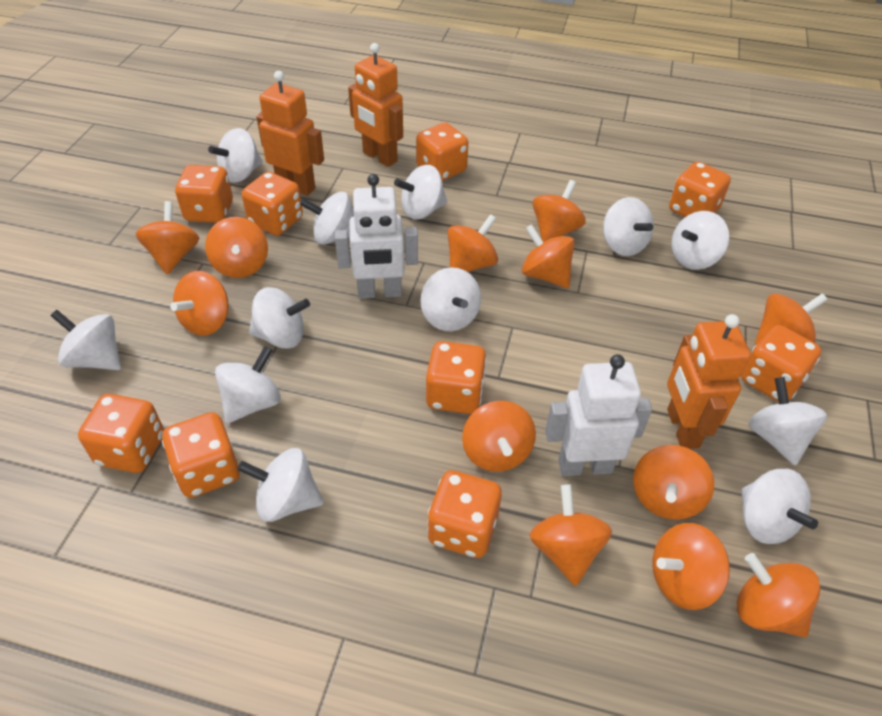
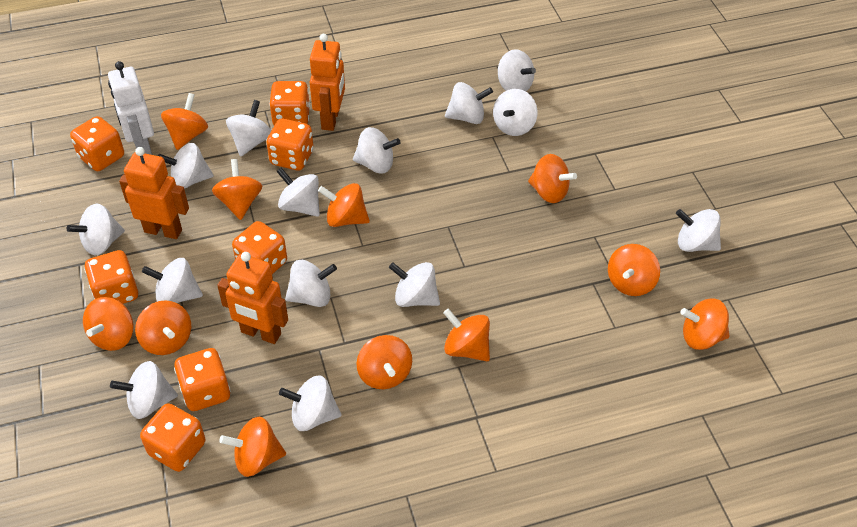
orange dice: [78,394,164,473] [162,412,240,498] [175,165,233,223] [242,172,303,236] [416,123,468,181] [426,341,487,414] [427,470,502,558] [669,162,731,217] [741,325,821,402] = 9 -> [70,116,124,171] [84,250,138,304] [140,403,205,472] [174,348,231,411] [232,221,287,274] [266,118,314,171] [269,81,310,125] = 7
orange spinning top: [136,201,199,274] [170,271,229,336] [205,217,268,278] [447,214,498,272] [462,401,536,472] [522,224,575,288] [529,484,612,586] [532,180,586,242] [633,445,714,520] [652,523,730,610] [737,553,821,637] [755,293,828,345] = 12 -> [83,297,133,351] [135,300,191,355] [161,93,208,150] [212,159,262,220] [219,417,286,477] [318,183,370,227] [356,335,412,389] [443,308,490,361] [528,154,577,203] [608,244,660,296] [680,298,730,350] = 11
white robot: [335,174,418,299] [545,354,652,476] = 2 -> [108,61,154,155] = 1
white spinning top: [50,310,121,370] [208,128,263,183] [215,346,281,424] [237,448,324,522] [249,287,310,349] [300,192,354,245] [394,165,447,220] [421,267,481,331] [603,197,654,256] [671,211,729,270] [741,469,818,544] [748,377,827,466] = 12 -> [67,203,125,255] [110,361,178,419] [142,258,203,303] [158,143,214,189] [226,100,271,157] [276,168,320,217] [279,375,342,431] [285,260,337,307] [353,127,401,174] [389,262,440,307] [445,82,493,124] [493,89,538,136] [498,49,536,91] [676,209,721,252] = 14

